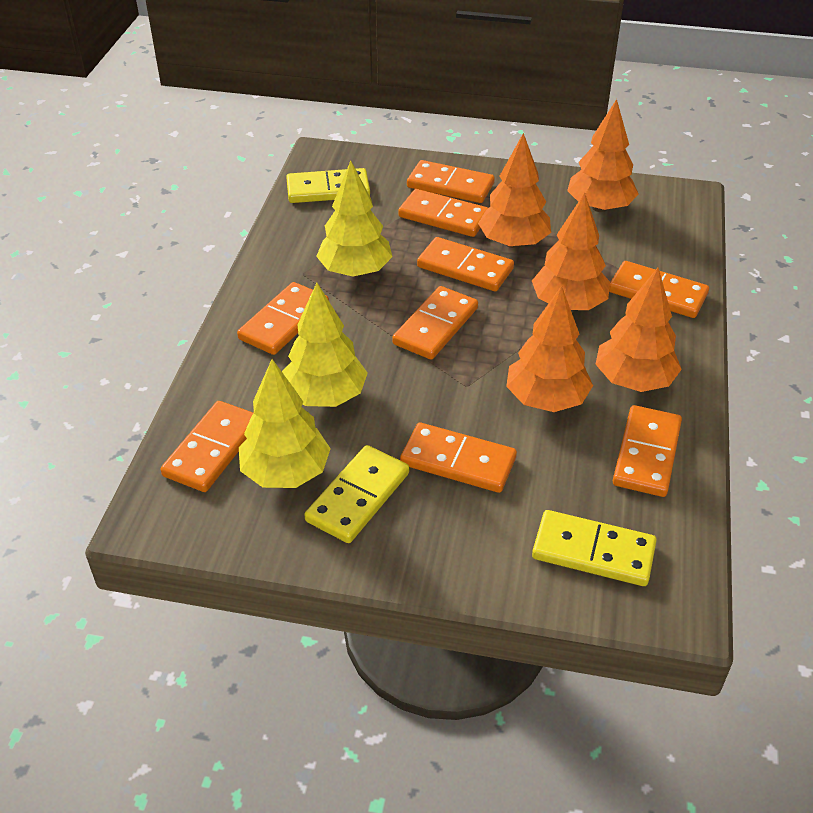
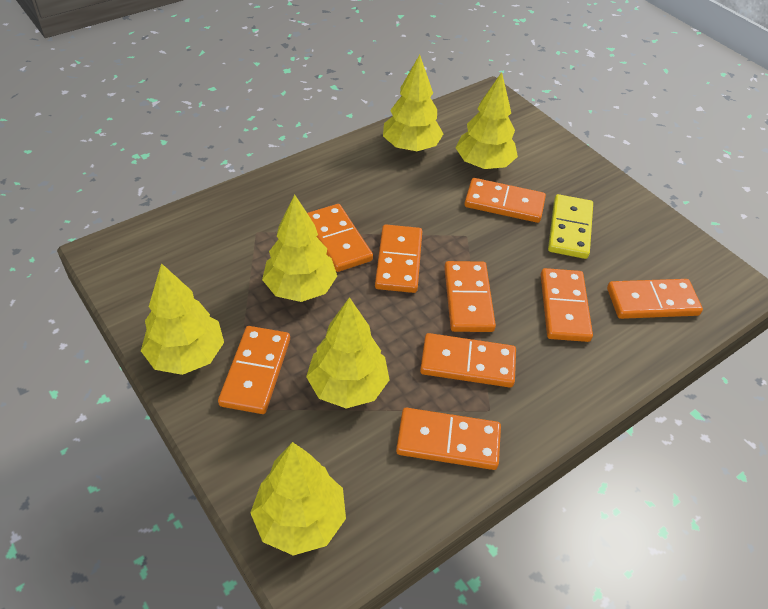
orange tree: [478,133,551,248] [506,286,593,412] [532,193,610,310] [567,99,638,212] [595,268,682,392] = 5 -> none = 0
yellow domino: [286,168,370,203] [304,445,409,543] [532,510,657,586] = 3 -> [548,194,593,259] = 1
yellow tree: [239,359,331,488] [282,283,368,407] [316,160,392,277] = 3 -> [141,263,224,375] [250,442,346,555] [262,195,337,302] [306,297,390,409] [383,55,443,152] [456,72,518,169] = 6

